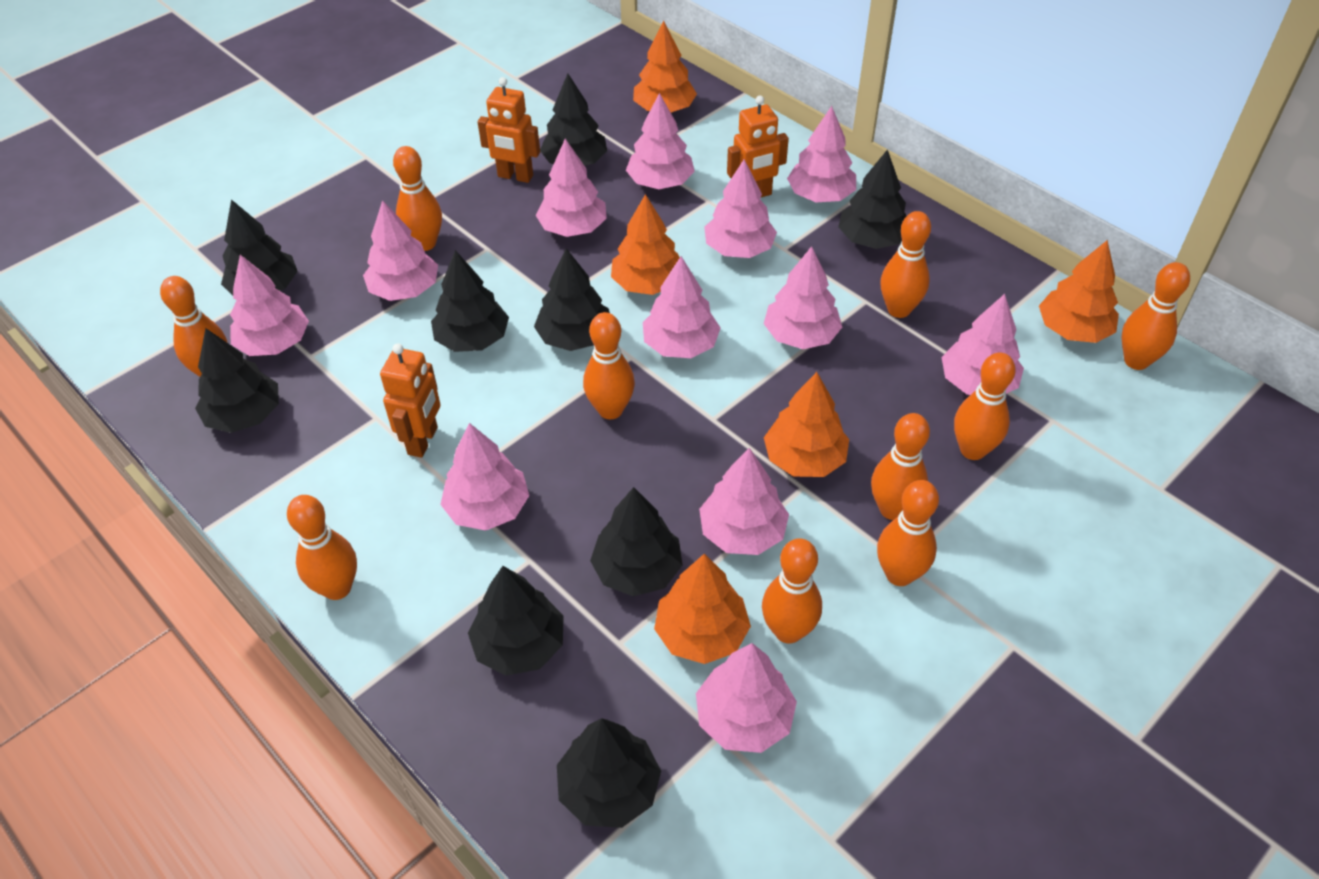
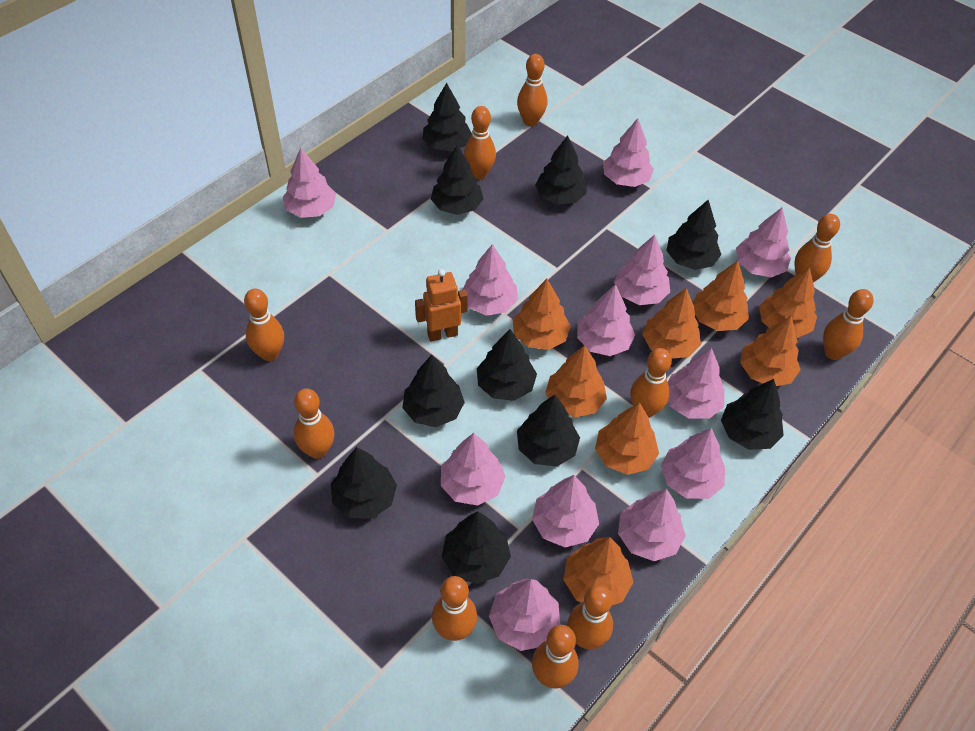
black tree: [195,328,279,433] [221,199,298,295] [431,250,509,352] [468,566,564,676] [534,248,610,351] [540,73,607,166] [557,718,661,828] [590,487,683,596] [838,149,906,249] = 9 -> [331,447,397,519] [402,355,465,427] [423,83,472,151] [431,145,484,215] [442,511,511,584] [477,329,537,401] [517,395,580,467] [535,136,587,205] [666,200,721,270] [721,379,784,450] = 10
orange robot: [380,343,441,458] [478,77,540,183] [727,96,789,197] = 3 -> [415,269,468,341] = 1
orange tree: [611,194,680,295] [633,21,697,113] [654,554,751,664] [764,372,849,477] [1039,240,1119,343] = 5 -> [513,279,571,350] [545,345,607,417] [563,537,633,605] [595,402,659,475] [642,288,701,359] [693,261,749,331] [740,316,800,386] [759,267,817,338] = 8

